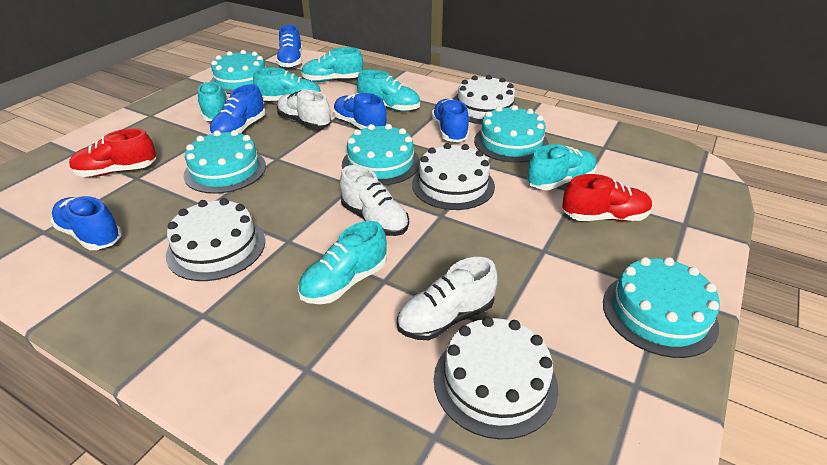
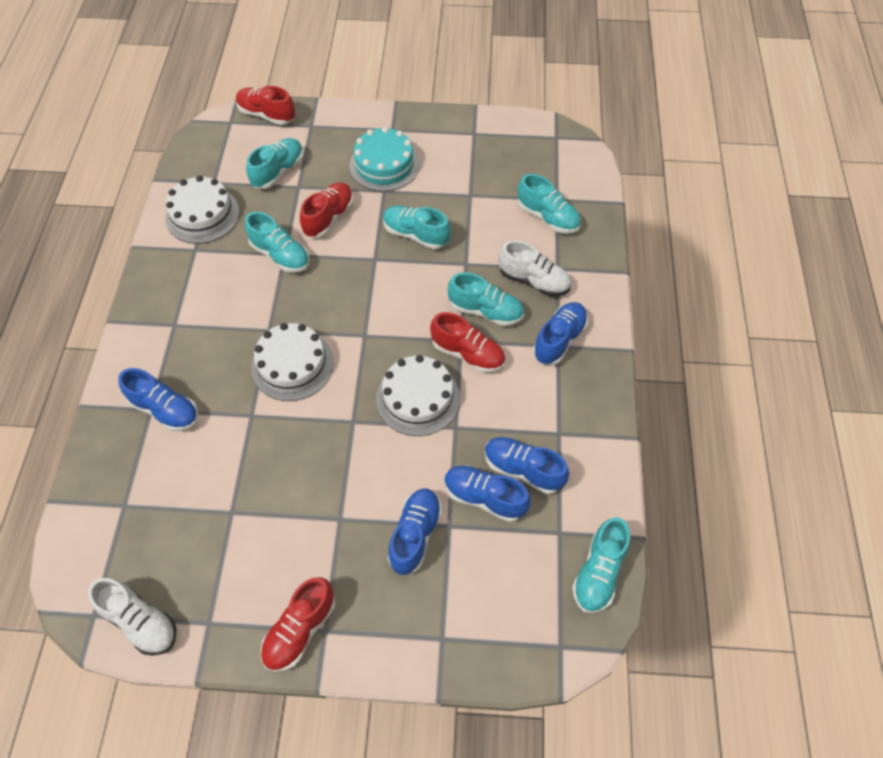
red shoe: [69,129,156,177] [562,174,652,221] = 2 -> [236,86,295,125] [260,577,335,672] [300,182,354,238] [430,312,505,373] = 4
turquoise cake: [183,130,266,194] [210,50,266,94] [342,124,420,185] [474,105,549,163] [603,257,720,358] = 5 -> [349,127,420,192] = 1
white cake: [166,198,265,281] [412,143,495,210] [434,317,558,440] [456,75,518,124] = 4 -> [165,175,240,244] [251,323,334,401] [376,355,460,436] = 3
white shoe: [277,90,331,129] [340,165,409,236] [397,257,497,340] = 3 -> [88,578,177,656] [499,240,571,297] = 2

